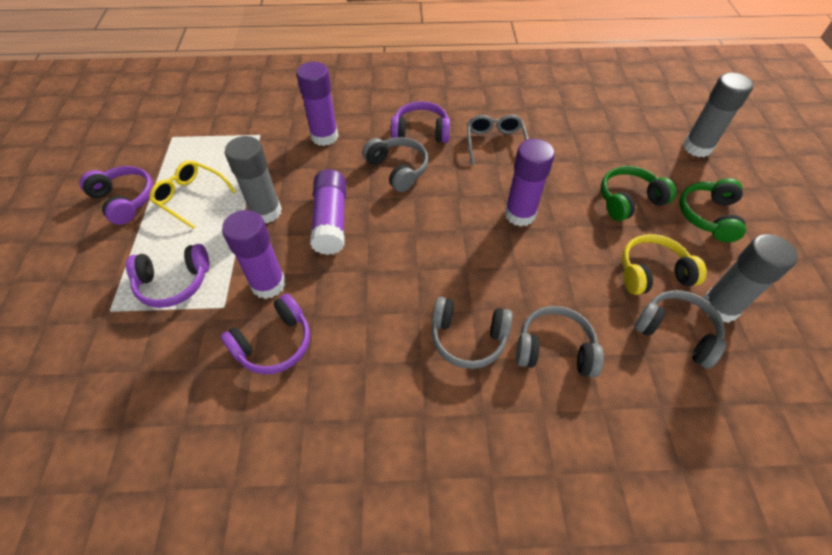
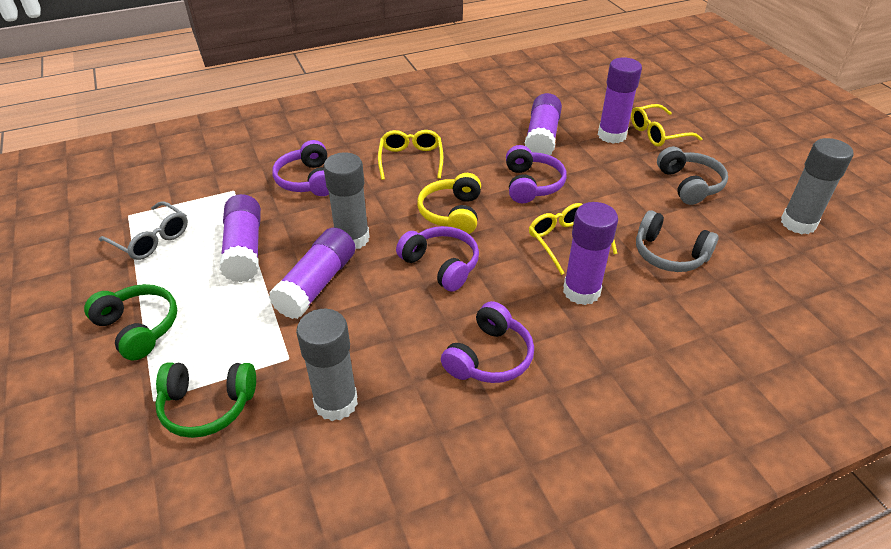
grey headphones: [362,137,429,192] [432,297,513,369] [516,306,604,378] [634,290,726,369] = 4 -> [636,210,719,272] [657,147,728,205] = 2
purple glue stick: [222,210,286,299] [296,62,338,146] [310,169,346,255] [505,139,555,226] = 4 -> [219,194,261,282] [269,228,355,319] [525,93,562,155] [563,202,618,305] [598,57,642,143] = 5
yellow glasses: [149,160,236,229] = 1 -> [378,130,443,180] [529,203,618,275] [631,104,703,147] = 3

